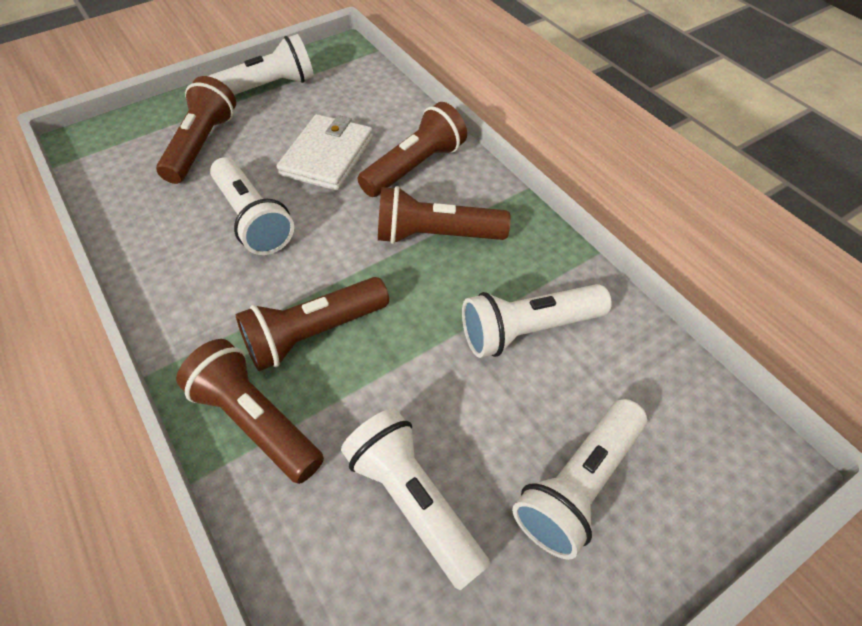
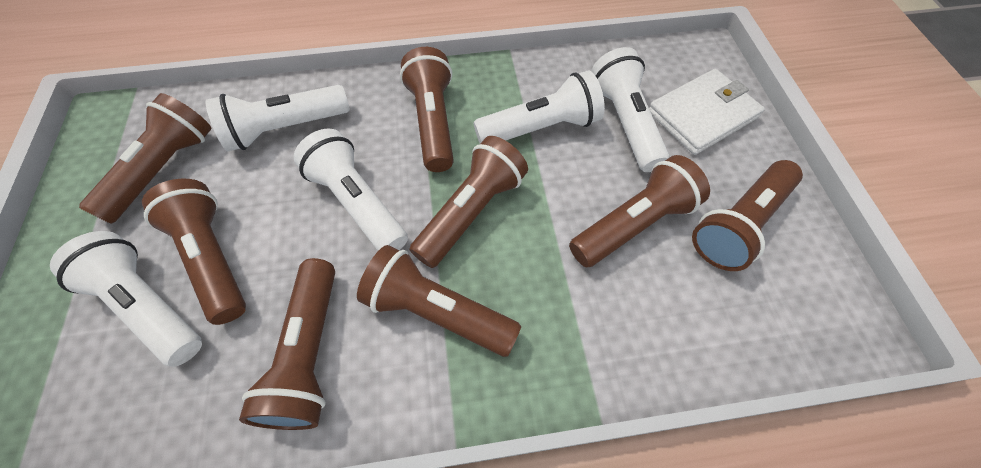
brown flashlight: [156,76,236,184] [176,339,324,484] [236,277,389,371] [358,102,467,197] [378,186,511,244] = 5 -> [79,93,212,224] [142,179,246,325] [239,258,335,430] [357,245,521,357] [400,47,454,172] [409,136,528,268] [569,155,710,267] [692,160,803,271] = 8

